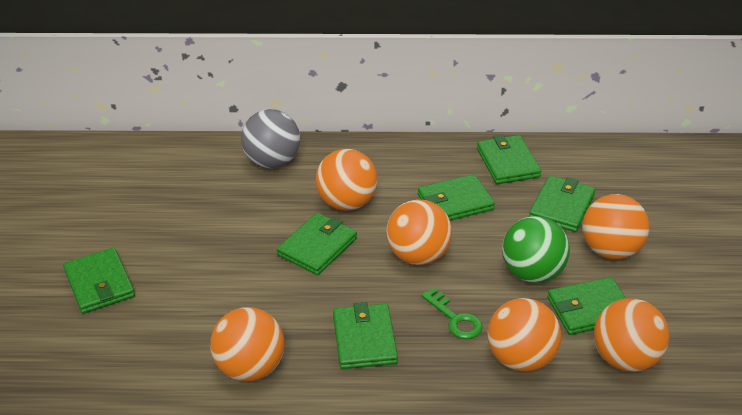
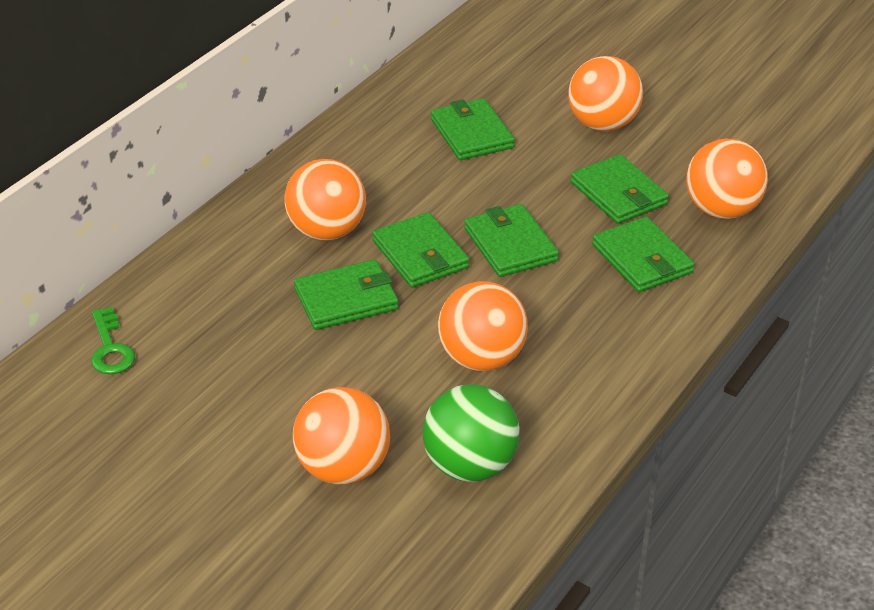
green wallet: [63,248,135,314] [277,213,357,275] [333,302,398,369] [418,174,495,221] [477,135,541,184] [529,175,595,232] [547,277,626,335] = 7 -> [294,259,399,330] [372,212,469,288] [431,98,515,160] [464,204,559,277] [571,154,669,224] [592,217,694,292] = 6
grey ball: [241,109,300,168] = 1 -> none = 0
orange ball: [211,307,285,382] [315,149,377,211] [386,199,452,265] [487,298,561,372] [583,194,649,259] [594,298,669,372] = 6 -> [285,159,366,241] [293,387,390,485] [438,281,528,371] [568,56,643,131] [686,139,768,219] = 5

